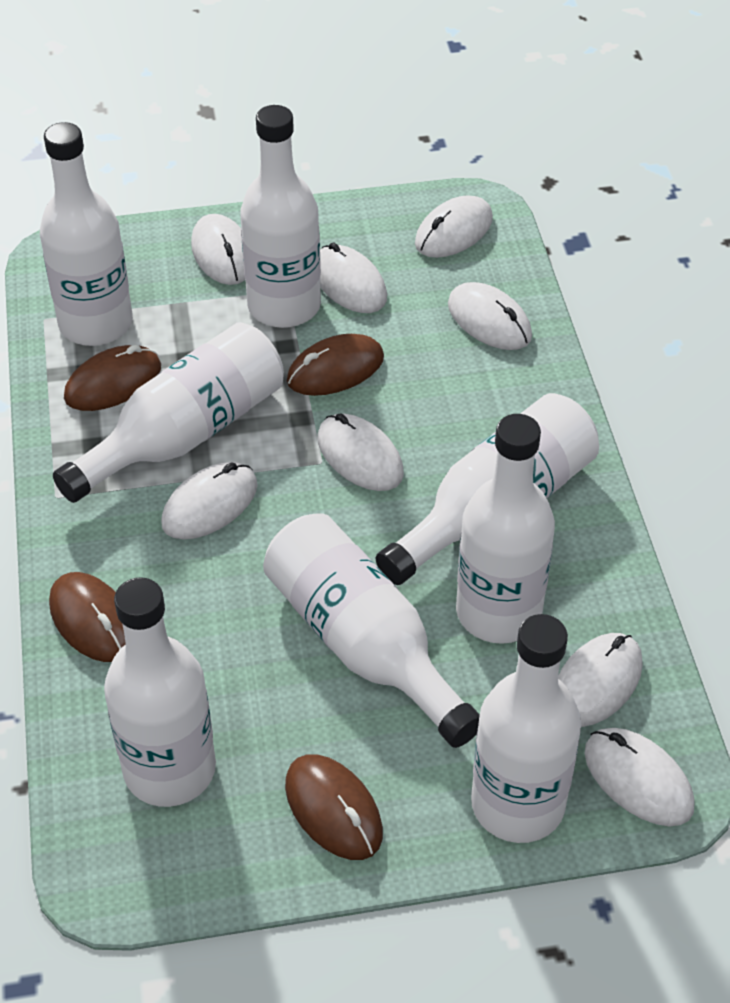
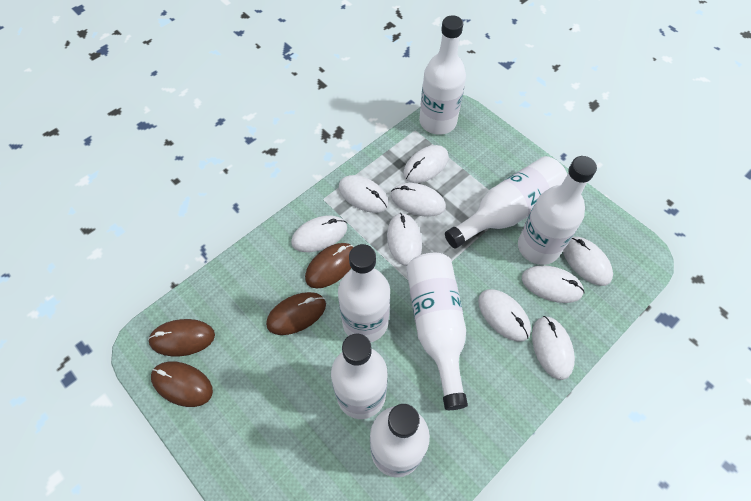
white bottle: [40,122,133,346] [53,322,284,503] [104,577,216,807] [240,105,321,328] [263,513,480,748] [376,393,599,585] [456,414,555,644] [471,614,581,843] = 8 -> [331,334,388,419] [338,244,390,342] [370,404,430,477] [406,253,468,410] [419,15,466,135] [445,156,567,248] [518,156,597,265] = 7
white mouse: [161,462,258,539] [191,214,245,285] [318,413,404,491] [320,242,387,313] [415,195,493,258] [448,282,532,350] [558,633,643,727] [585,728,695,827] = 8 -> [291,216,347,252] [339,175,388,213] [387,213,422,266] [391,183,446,217] [403,145,449,183] [478,289,531,342] [522,265,585,303] [532,316,575,380] [563,237,613,286] = 9

